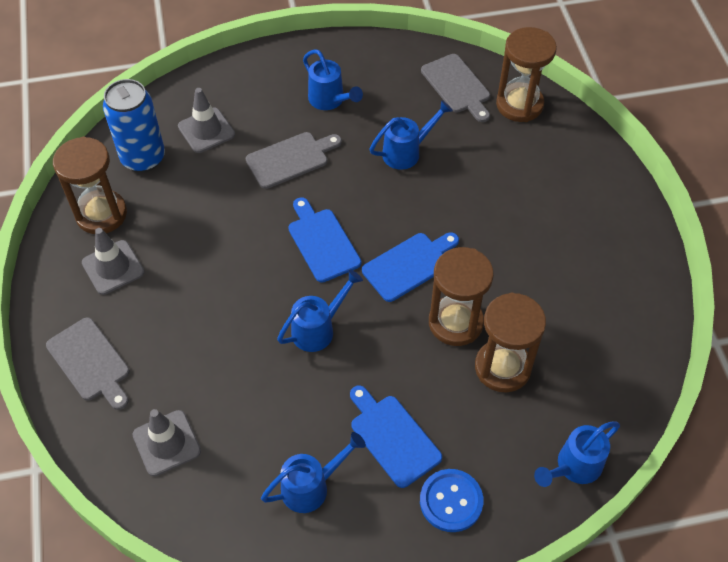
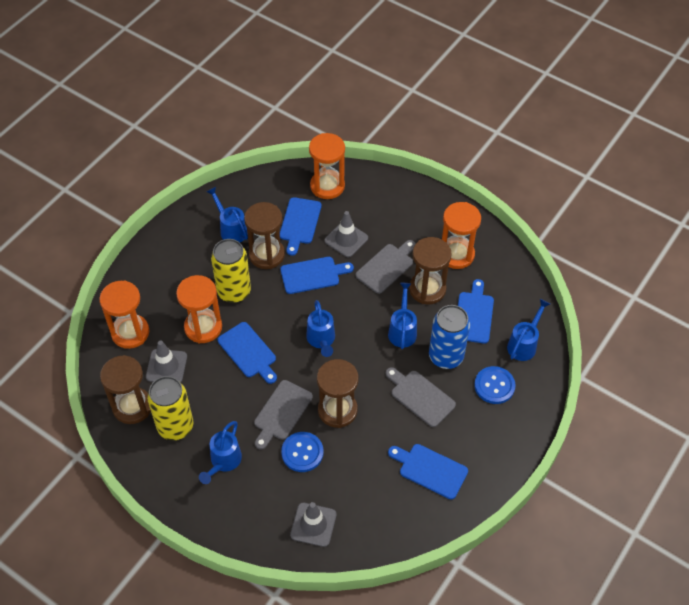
blue button: [420,469,484,532] = 1 -> [281,432,323,472] [474,366,516,404] = 2
blue cutting board: [288,197,361,283] [350,385,442,488] [362,232,459,302] = 3 -> [218,322,277,384] [280,197,322,256] [280,257,354,294] [388,444,468,499] [458,279,494,344] = 5
orange hourglass: none = 0 -> [99,280,149,349] [176,275,222,343] [309,133,345,199] [442,202,481,269] = 4
yellow can: none = 0 -> [147,376,193,440] [211,239,251,303] = 2

